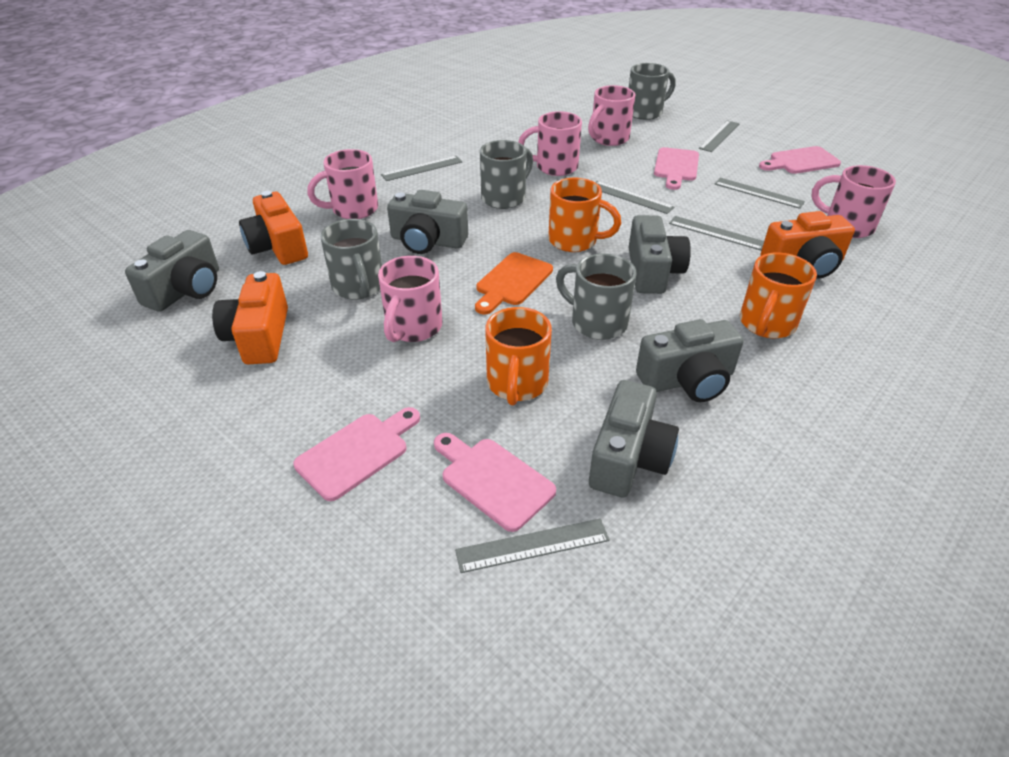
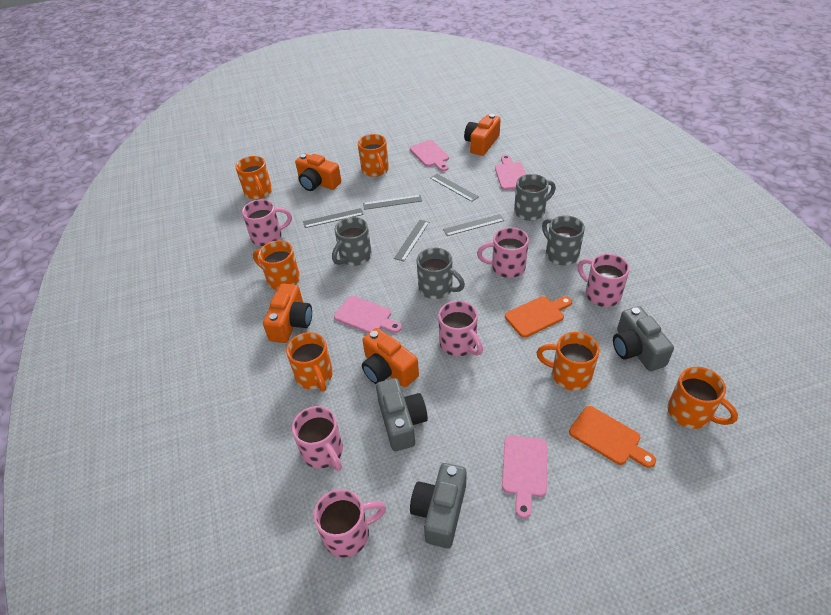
grey camera: [125,230,219,312] [387,190,468,254] [589,380,679,497] [629,215,691,294] [636,319,744,402] = 5 -> [376,378,428,451] [410,463,466,549] [613,306,674,371] = 3
grey ruler: [381,156,463,181] [455,518,610,573] [595,181,674,214] [669,216,764,250] [699,120,740,152] [715,178,805,209] = 6 -> [303,208,364,228] [363,195,422,210] [394,220,429,261] [430,174,479,202] [443,214,504,236] = 5
orange camera: [212,271,288,364] [239,191,308,265] [760,211,855,279] = 3 -> [263,284,312,343] [295,154,341,191] [362,328,419,387] [464,114,501,156] = 4
orange cutting board: [475,252,553,314] = 1 -> [505,296,572,338] [569,406,656,468] = 2
orange mug: [485,307,552,405] [548,178,621,252] [740,252,817,338] = 3 -> [236,156,272,199] [253,240,300,290] [286,332,333,392] [358,134,389,177] [536,332,600,391] [667,367,738,429] = 6
pink mug: [307,149,378,219] [378,256,442,342] [518,111,582,176] [588,85,635,146] [812,165,896,238] = 5 -> [242,199,292,246] [292,406,343,471] [314,489,386,558] [438,301,483,356] [477,227,529,278] [578,254,630,307] = 6

